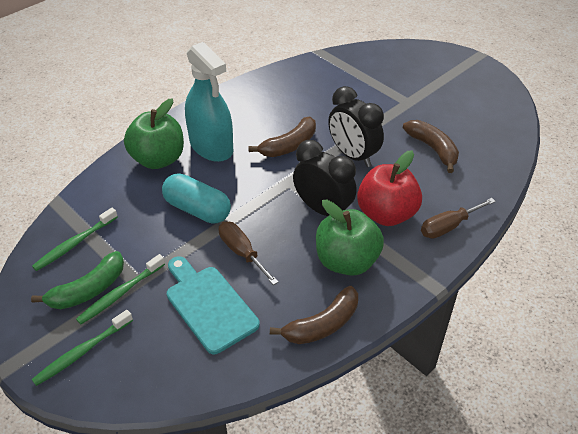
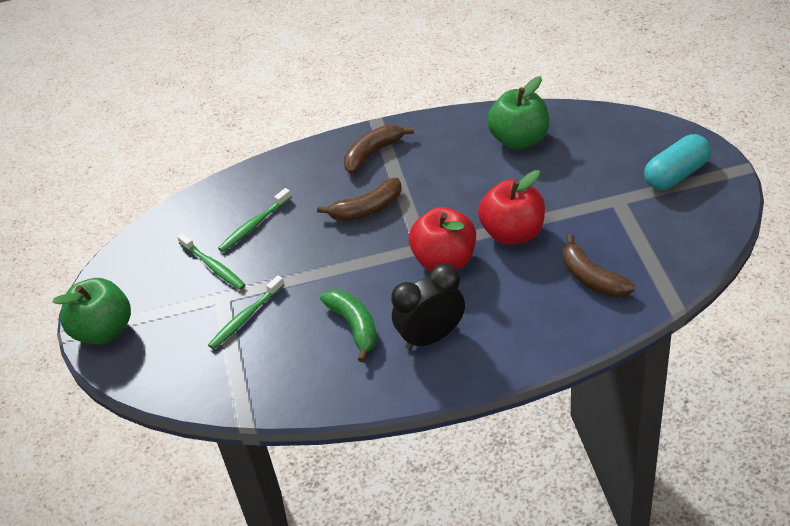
black clock: [293,140,357,216] [328,86,384,167] = 2 -> [391,264,465,350] = 1
brown screwdriver: [219,222,279,285] [421,198,496,239] = 2 -> none = 0
red apple: [357,150,422,226] = 1 -> [409,207,476,271] [478,170,545,245] = 2
turquoise cutting board: [167,256,260,354] = 1 -> none = 0
turquoise spray bottle: [185,42,233,162] = 1 -> none = 0

